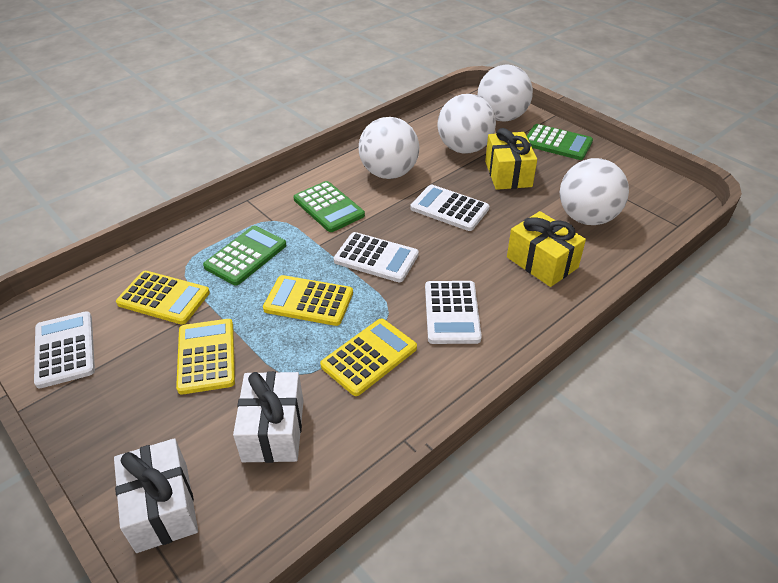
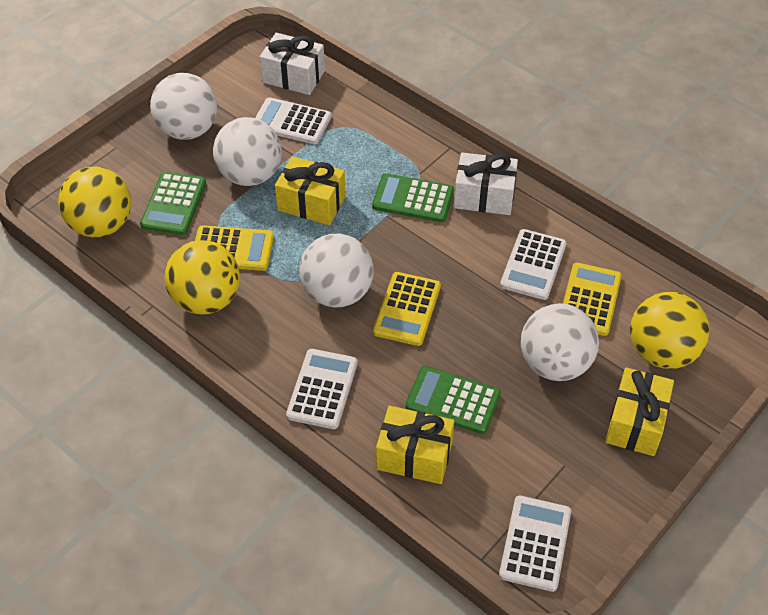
yellow ball: none = 0 -> [58,167,131,237] [165,240,240,315] [630,292,709,369] = 3
yellow calculator: [116,271,210,325] [176,319,235,395] [263,275,353,326] [320,319,417,396] = 4 -> [195,225,274,271] [373,272,441,346] [563,262,622,336] = 3
yellow gift: [485,128,537,190] [507,211,586,287] = 2 -> [275,156,346,225] [376,406,454,484] [606,367,674,456] = 3

